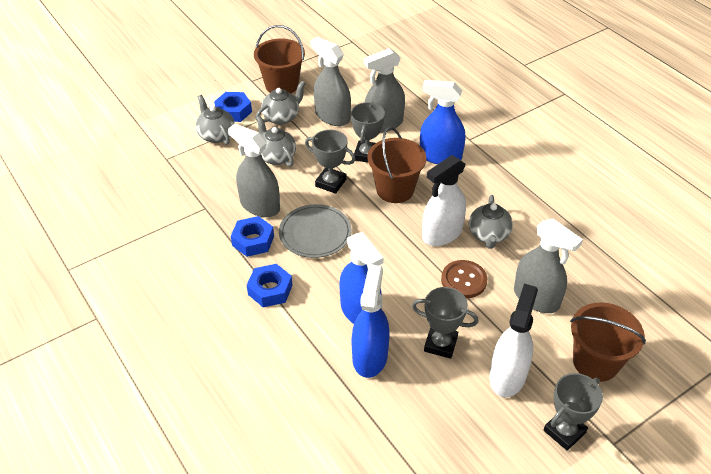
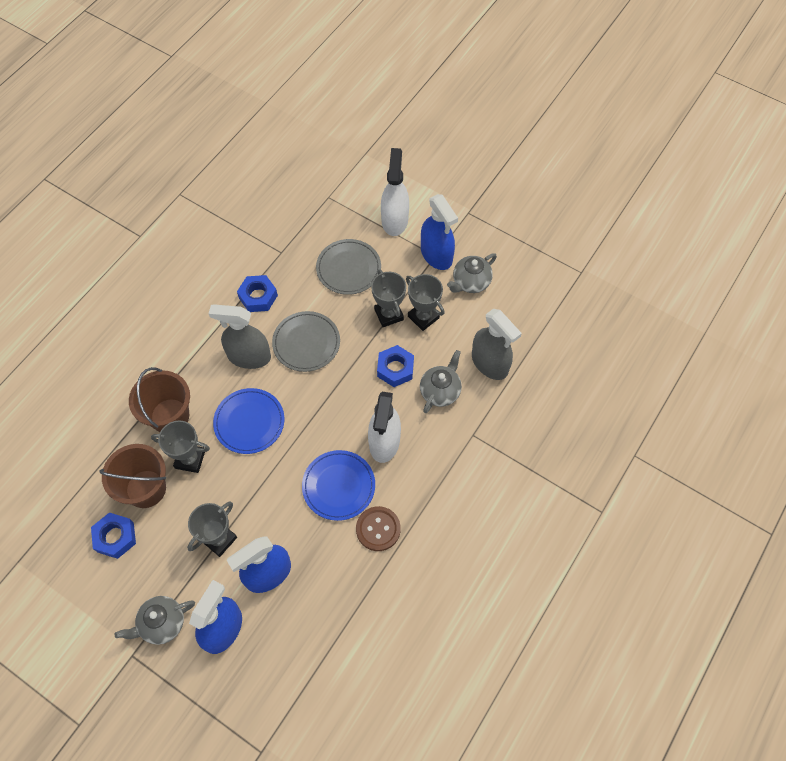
blue plate: none = 0 -> [213,388,284,454] [302,450,375,521] = 2
brown bucket: [254,25,305,93] [367,127,426,203] [570,302,646,382] = 3 -> [99,444,166,508] [129,367,190,432] = 2
grey plate: [279,204,352,258] = 1 -> [272,311,340,372] [316,239,381,295] = 2
grey spray bottle: [228,124,280,217] [310,37,351,126] [364,48,405,133] [514,219,583,313] = 4 -> [208,304,271,369] [472,309,522,380] = 2
grey teapot: [196,95,235,145] [256,81,306,125] [256,116,296,167] [469,195,513,249] = 4 -> [115,596,195,645] [420,350,462,413] [447,253,497,293] = 3

